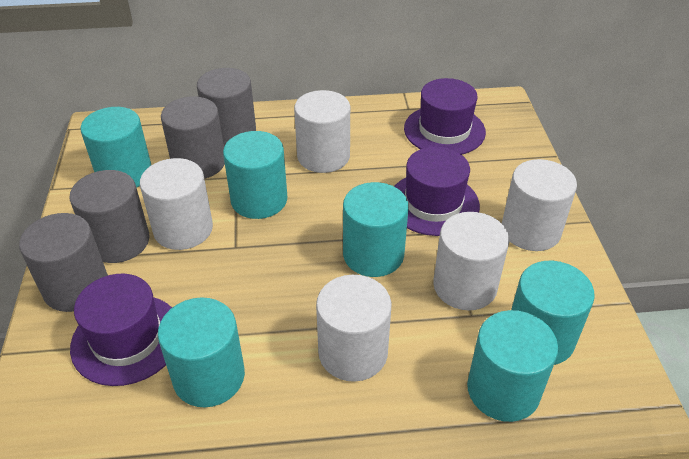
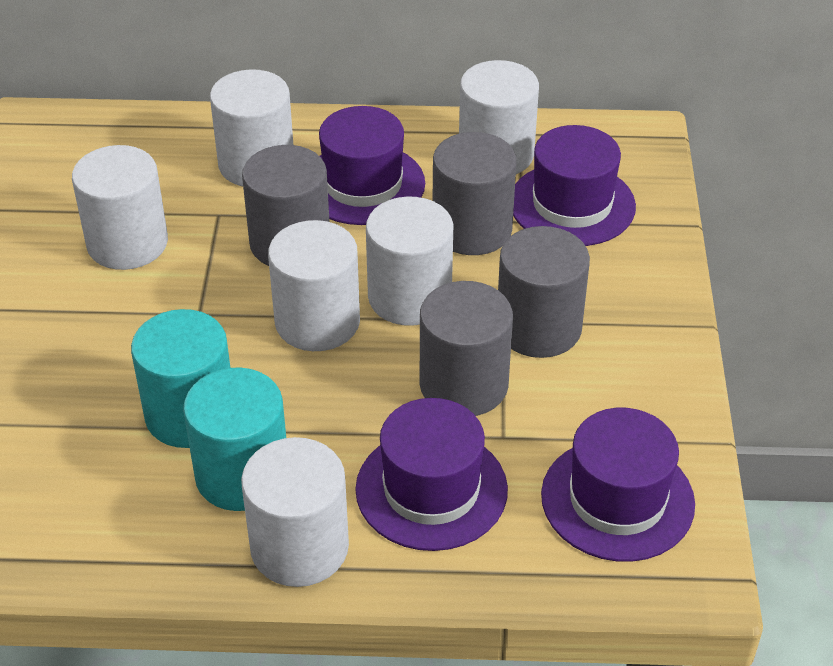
purple hat: [70,274,172,386] [394,147,480,236] [404,78,486,155] = 3 -> [319,106,425,225] [355,398,508,551] [513,125,636,246] [541,408,695,562] = 4
turquoise cylinder: [81,107,151,188] [158,297,245,407] [223,131,287,219] [343,182,409,277] [467,310,558,422] [511,261,595,365] = 6 -> [131,309,230,448] [183,367,286,511] = 2
white cylinder: [140,158,213,250] [294,90,350,173] [316,275,391,382] [433,212,509,310] [502,159,577,251] = 5 -> [72,145,168,270] [210,69,293,186] [241,437,349,587] [268,220,360,351] [366,197,454,326] [459,60,539,174] = 6

